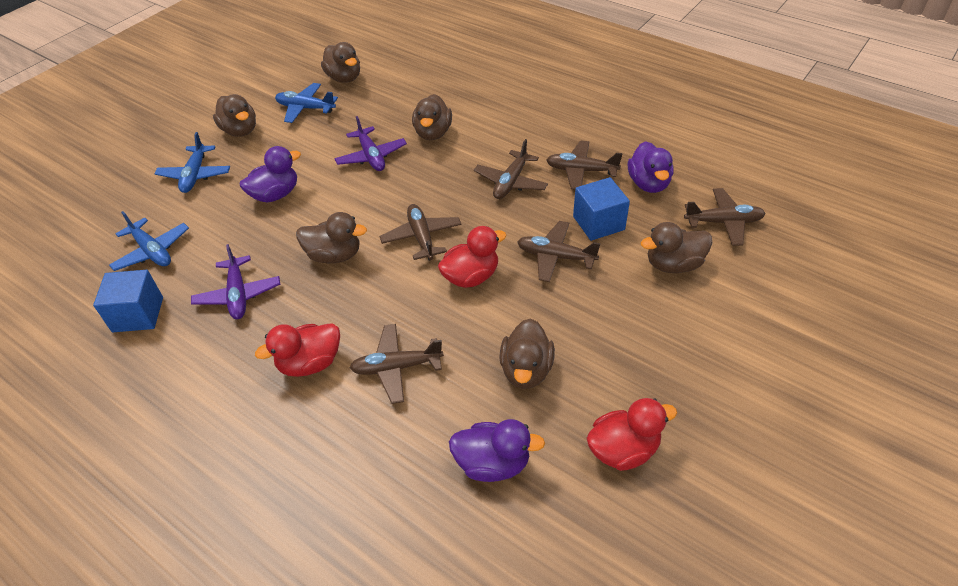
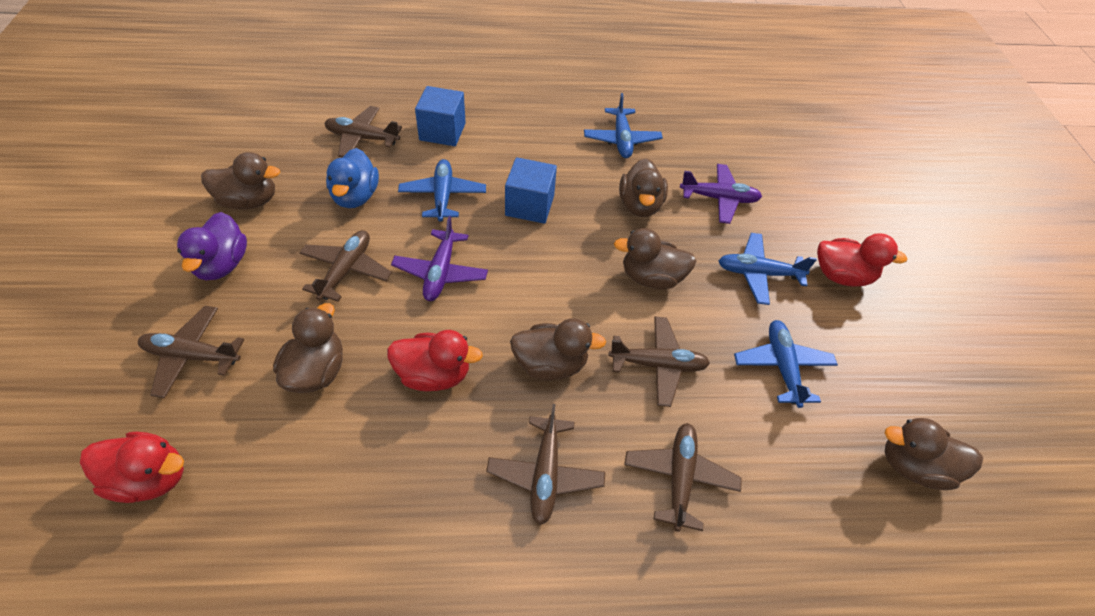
blue duck: none = 0 -> [326,148,379,208] = 1
blue plane: [109,211,189,271] [154,132,230,193] [275,83,338,123] = 3 -> [398,159,486,222] [584,93,663,158] [718,233,817,305] [734,320,838,408] = 4
purple duck: [240,146,301,202] [449,419,545,482] [628,141,673,193] = 3 -> [177,212,247,280] = 1

